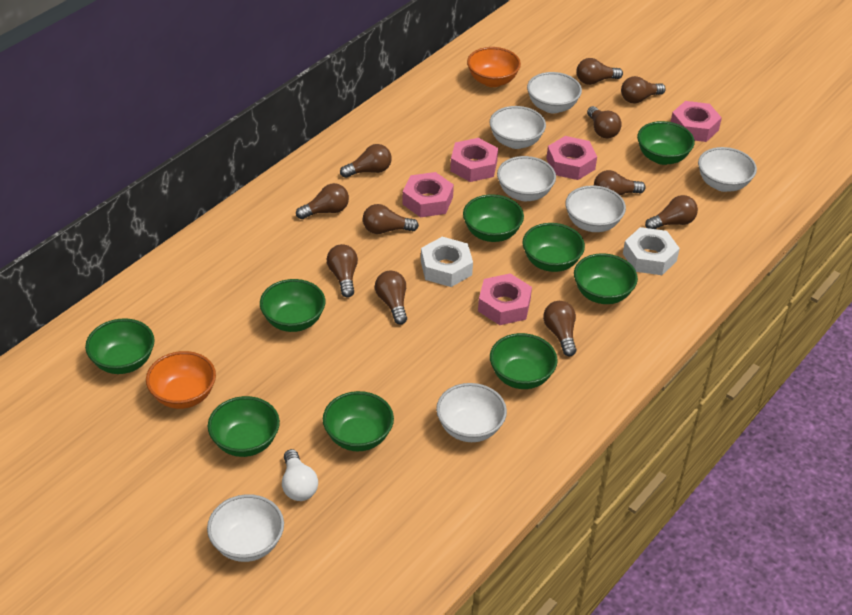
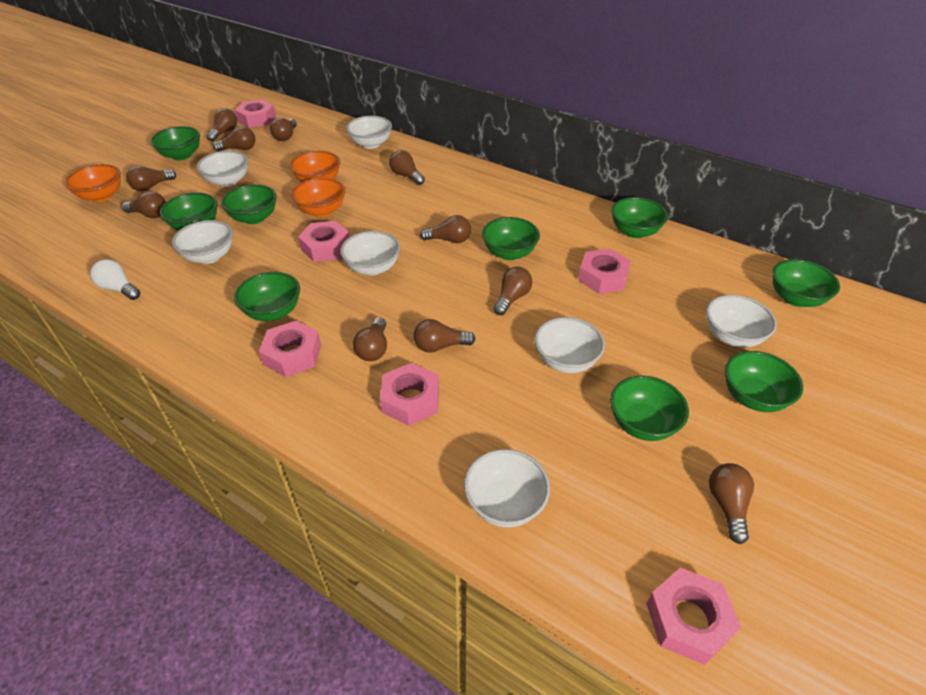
orange bowl: [146,351,216,409] [467,47,521,87] = 2 -> [65,164,121,202] [290,151,340,182] [291,178,345,217] = 3
pink nut: [402,172,454,217] [450,138,498,182] [478,274,532,325] [546,136,597,180] [671,101,722,142] = 5 -> [235,99,276,128] [259,321,321,377] [298,221,350,262] [380,363,439,426] [578,249,631,294] [646,568,741,665] = 6
white nut: [421,237,473,287] [623,227,680,275] = 2 -> none = 0

